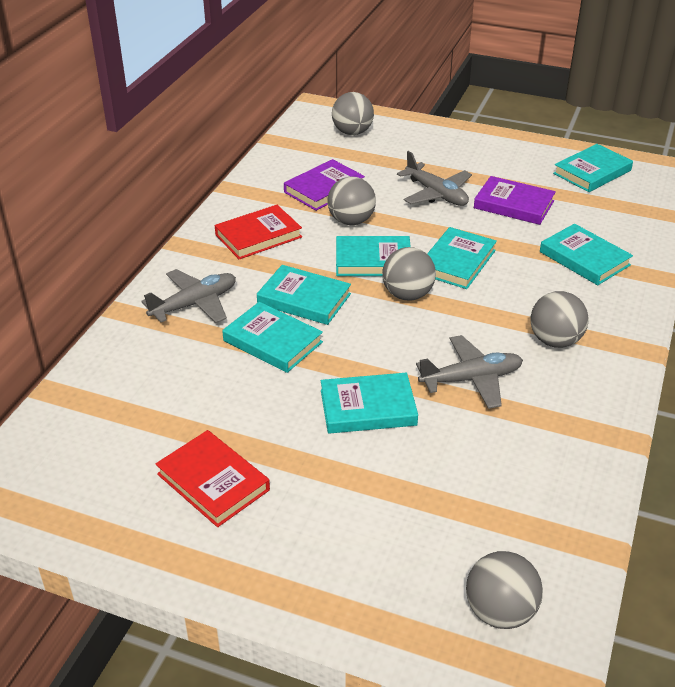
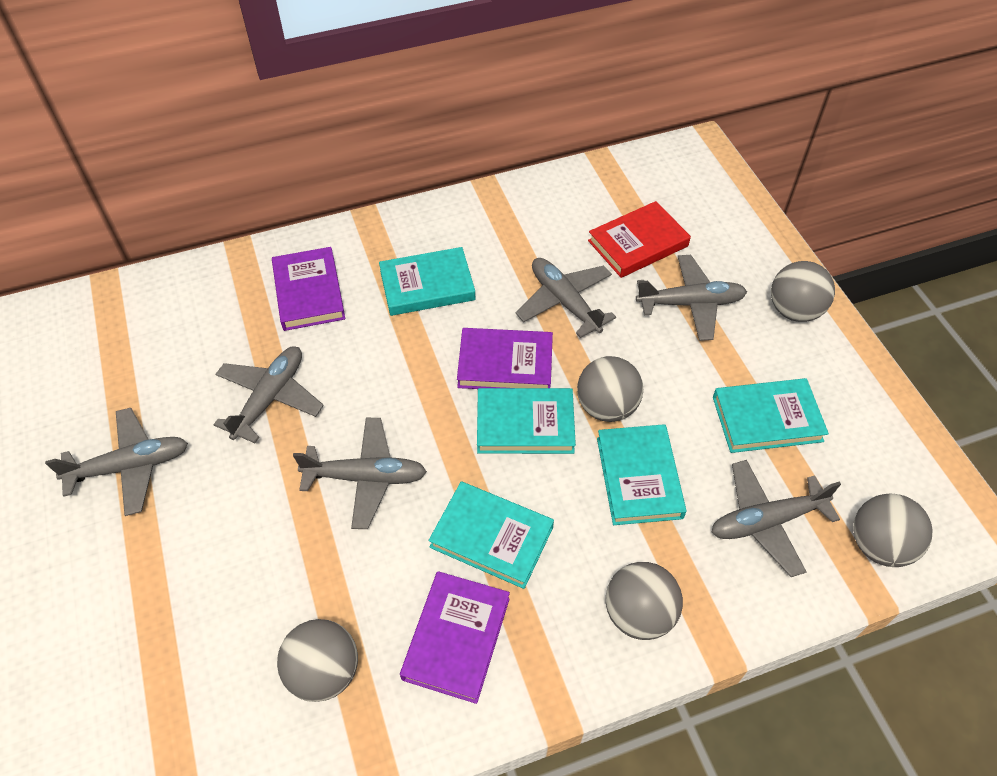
grey plane: [141,269,236,323] [397,151,472,206] [416,335,523,409] = 3 -> [45,408,188,516] [214,346,324,443] [293,418,427,529] [516,258,616,338] [636,255,747,341] [712,460,841,577] = 6
purple book: [284,159,365,211] [474,176,556,225] = 2 -> [272,247,345,331] [400,571,510,704] [457,328,553,389] = 3
red book: [156,430,270,527] [215,205,302,259] = 2 -> [588,201,691,278] = 1
turquoise book: [222,302,323,373] [257,265,351,325] [321,373,418,434] [336,236,411,276] [427,227,497,289] [540,224,633,285] [553,144,633,192] = 7 -> [379,247,476,316] [428,482,554,589] [477,388,576,454] [597,424,687,525] [713,378,829,453] = 5

